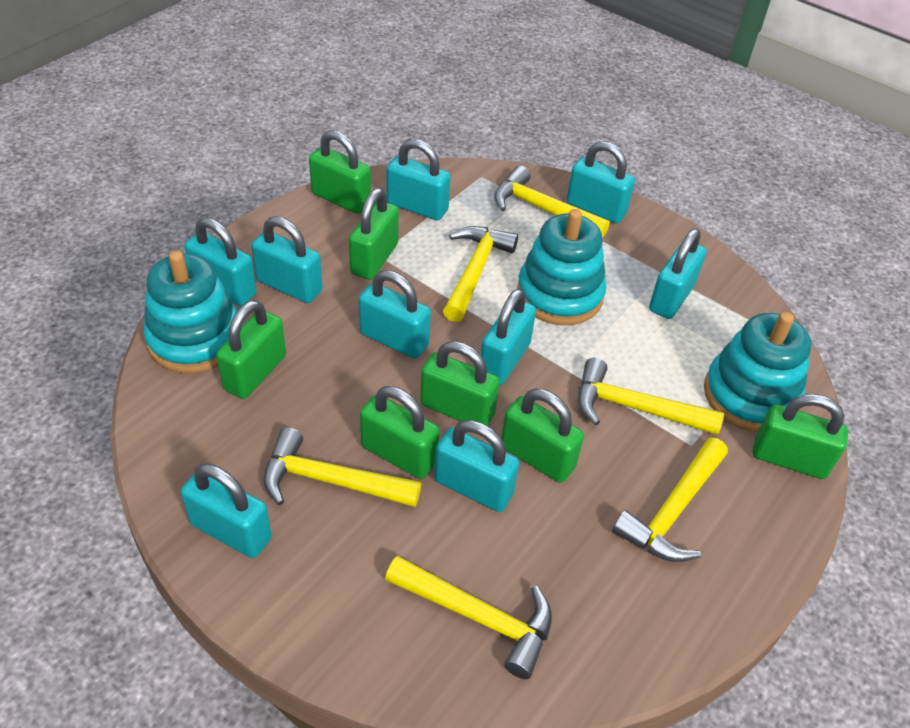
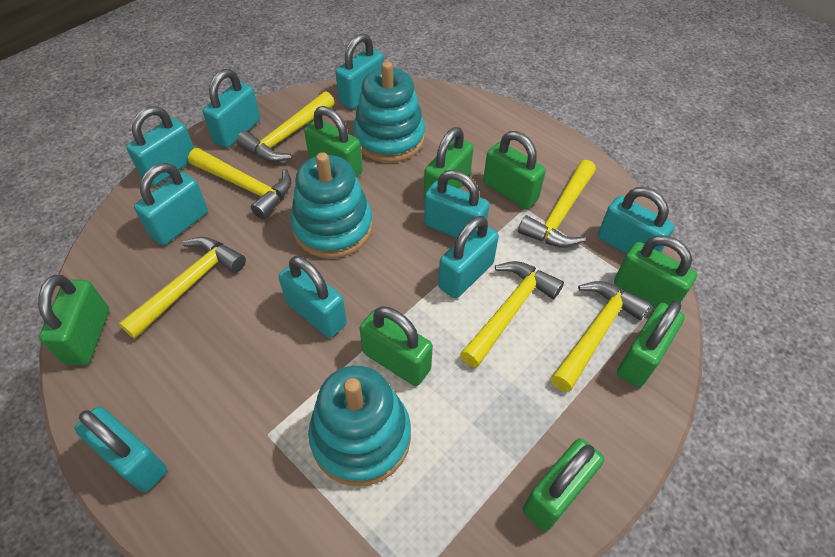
green padlock: [216,300,286,399] [309,130,371,214] [349,188,399,280] [360,386,440,479] [420,341,500,426] [501,389,584,483] [753,394,848,479] = 7 -> [38,275,109,365] [304,106,363,178] [360,306,433,386] [424,127,474,200] [483,131,546,209] [523,438,604,531] [614,235,697,307] [617,301,685,387] = 8

